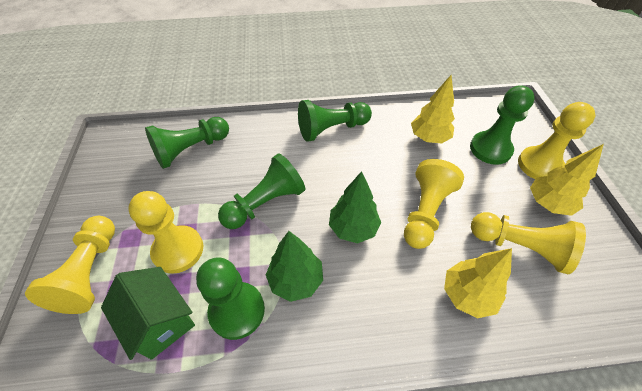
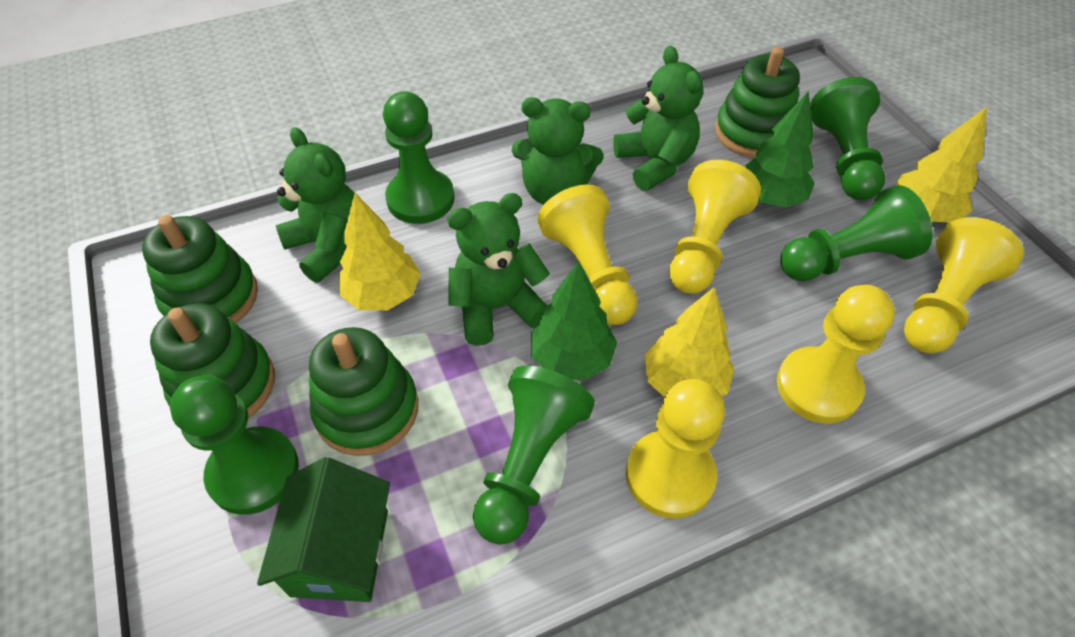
green stacking toy: none = 0 -> [142,215,258,323] [150,303,275,418] [309,327,418,456] [715,47,800,158] = 4
green teddy bear: none = 0 -> [276,127,355,283] [447,193,550,346] [512,97,604,205] [613,46,703,191] = 4

